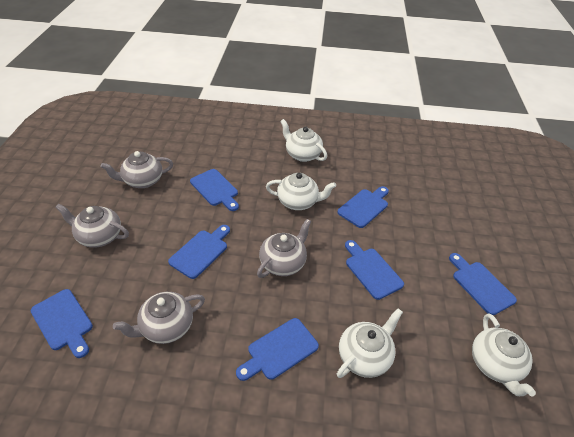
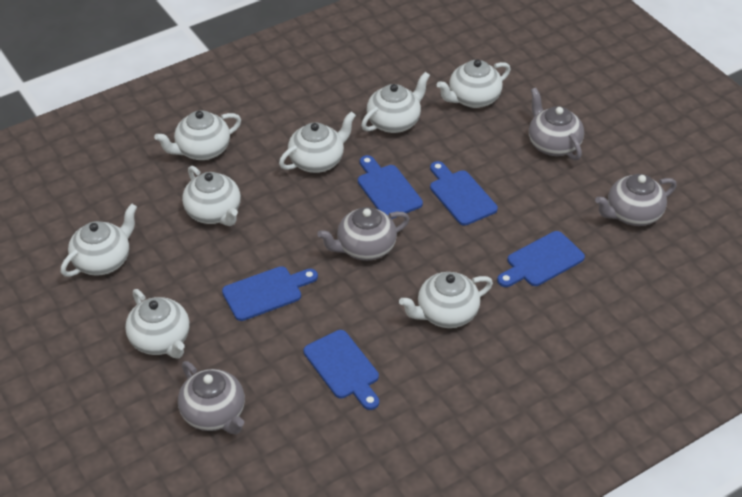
blue cutting board: [31,289,93,358] [168,225,230,279] [190,169,239,211] [236,318,319,381] [337,186,389,228] [345,240,404,300] [449,253,517,315] = 7 -> [222,266,318,321] [304,330,379,410] [358,155,423,219] [430,161,498,226] [497,231,585,287] = 5
white teapot: [266,173,336,210] [280,119,327,162] [337,308,403,378] [472,313,536,397] = 4 -> [61,203,137,277] [125,289,190,359] [154,110,241,160] [182,166,241,226] [279,111,356,173] [361,72,430,133] [399,272,493,328] [436,59,511,108] = 8

